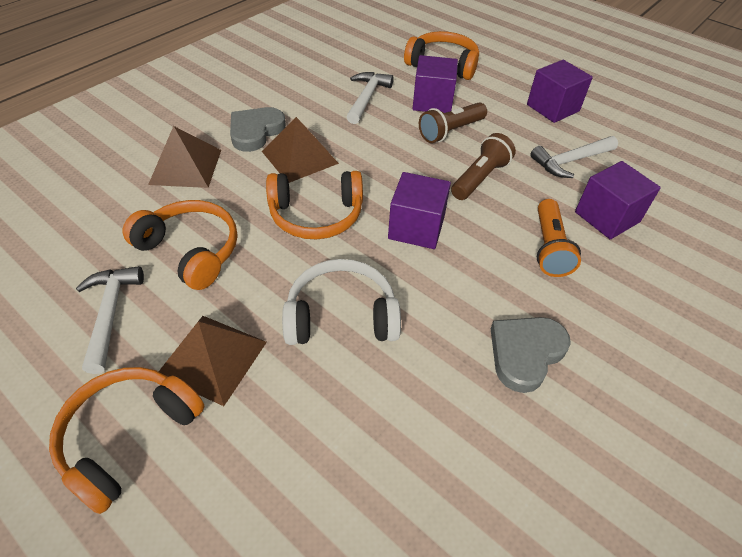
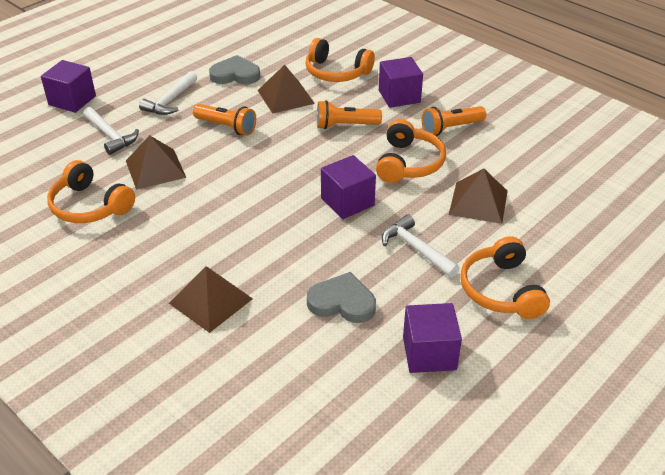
brown flashlight: [419,102,487,143] [451,133,516,200] = 2 -> none = 0
brown pyramid: [148,126,221,188] [159,316,267,406] [262,117,339,183] = 3 -> [126,135,186,190] [169,266,253,333] [258,64,315,114] [449,168,508,224] = 4
orange flashlight: [537,199,581,277] = 1 -> [193,104,256,136] [317,100,382,129] [422,106,486,136] = 3
white headphones: [282,259,401,345] = 1 -> none = 0

